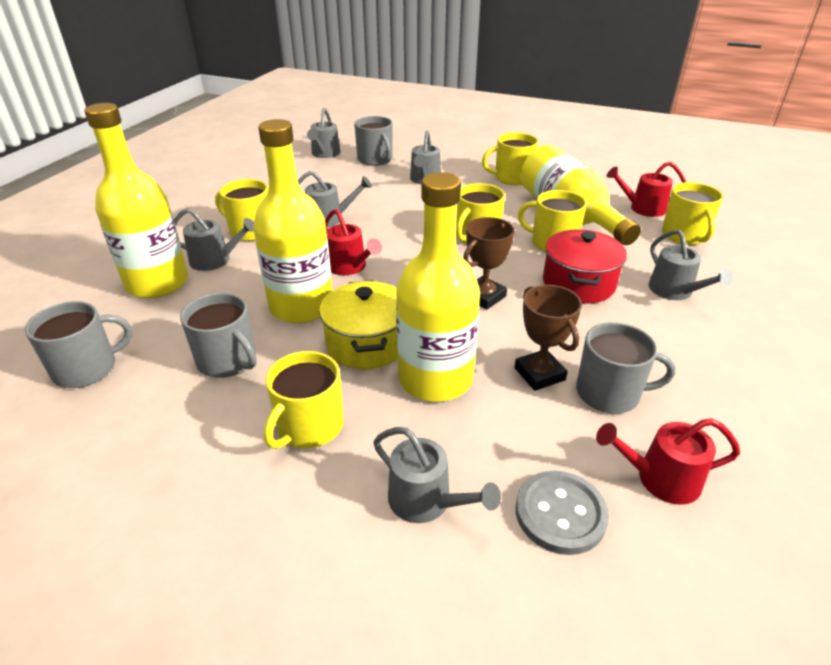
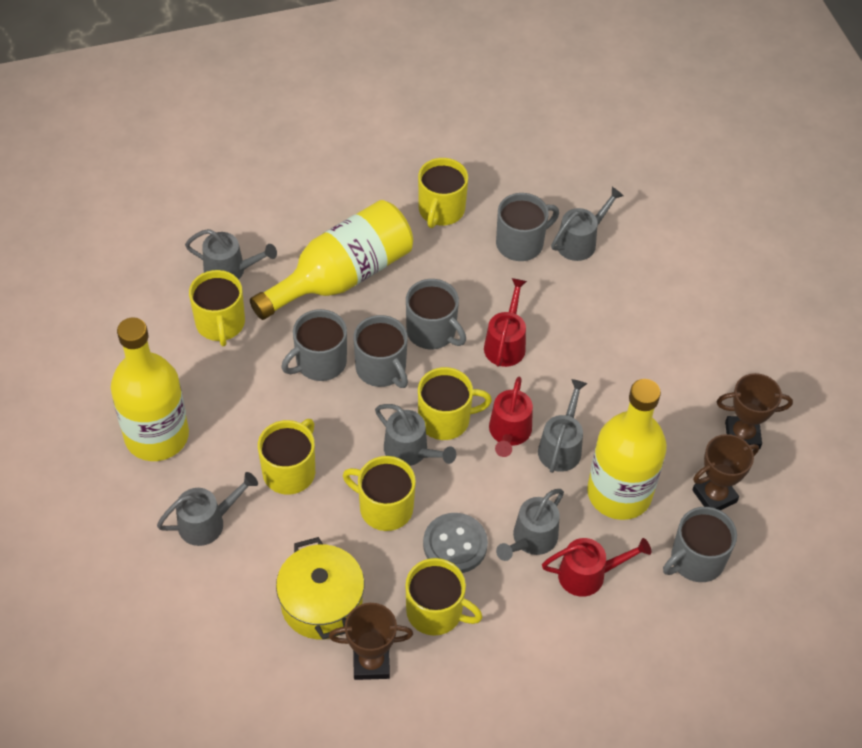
brown trophy: [463,217,515,310] [514,285,582,391] = 2 -> [329,603,413,680] [692,434,759,510] [717,373,793,449] = 3
grey mug: [25,301,132,388] [180,293,257,378] [354,116,392,166] [576,322,675,413] = 4 -> [281,309,347,381] [353,315,408,388] [406,279,466,349] [496,193,559,261] [663,507,737,582] = 5
red pot: [543,229,627,304] = 1 -> none = 0
yellow bottle: [84,103,188,298] [253,119,333,323] [396,172,480,401] [520,145,641,245] = 4 -> [111,317,189,461] [250,200,413,320] [587,379,667,520] = 3

